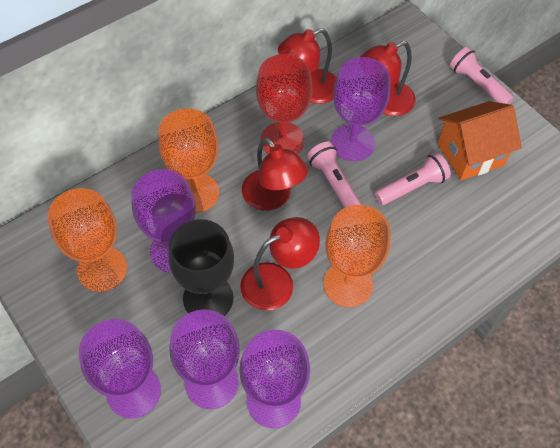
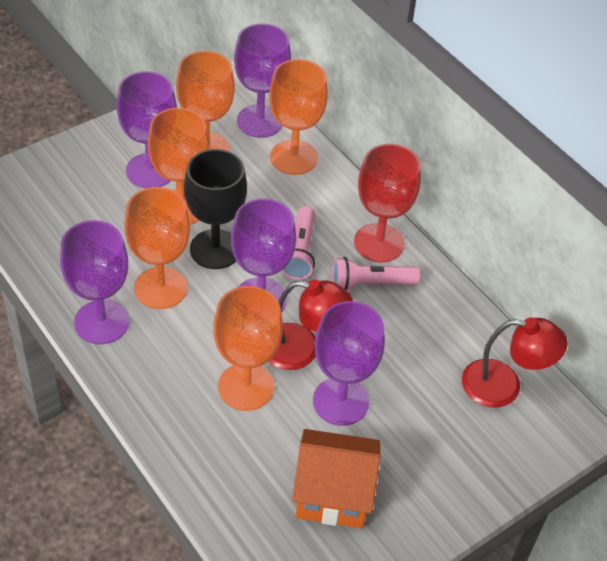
orange goblet: [48,188,127,292] [158,108,219,213] [323,205,390,307] = 3 -> [124,187,190,309] [148,108,209,225] [176,51,235,152] [213,286,283,411] [269,59,328,175] = 5
pink flashlight: [307,142,362,208] [375,153,451,205] [450,47,514,104] = 3 -> [282,206,315,280] [332,257,420,290] = 2
red lamp: [240,217,320,311] [242,137,308,211] [278,28,337,104] [360,41,416,116] = 4 -> [268,279,353,370] [462,317,568,408] = 2

